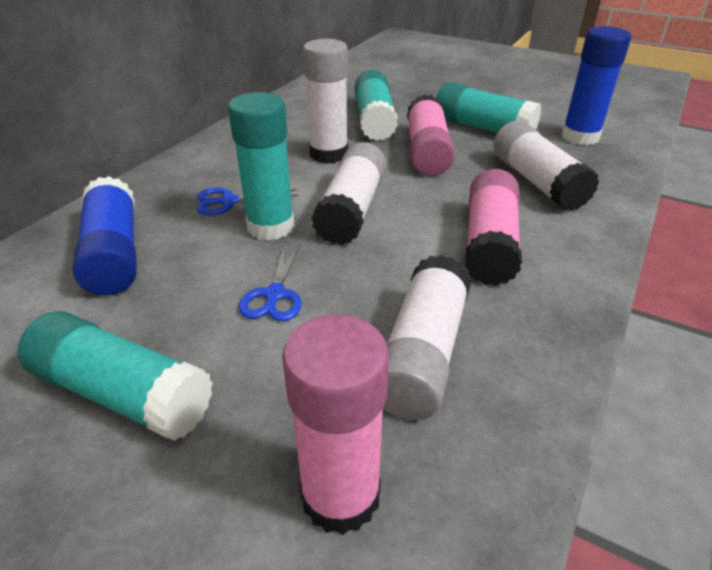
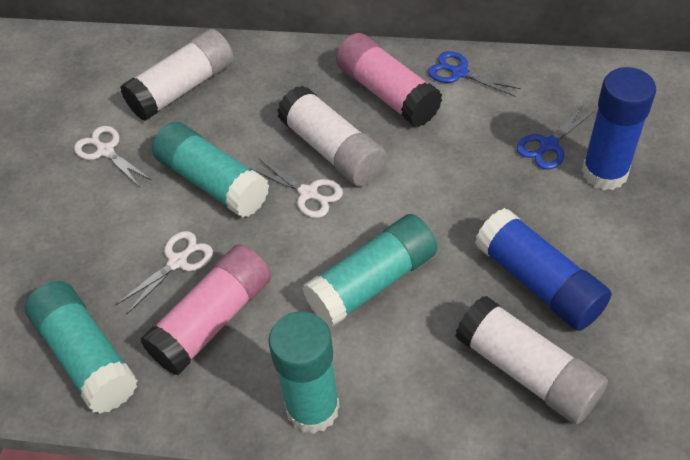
pink glue stick: [282,314,389,535] [407,94,455,176] [465,169,522,286] = 3 -> [140,244,271,375] [336,33,442,127] = 2
white glue stick: [303,39,348,164] [311,142,386,245] [383,255,471,420] [493,120,599,211] = 4 -> [120,29,234,121] [277,85,387,186] [455,296,608,424] = 3
white scissors: none = 0 -> [74,126,151,186] [116,231,213,314] [250,158,343,218] = 3

